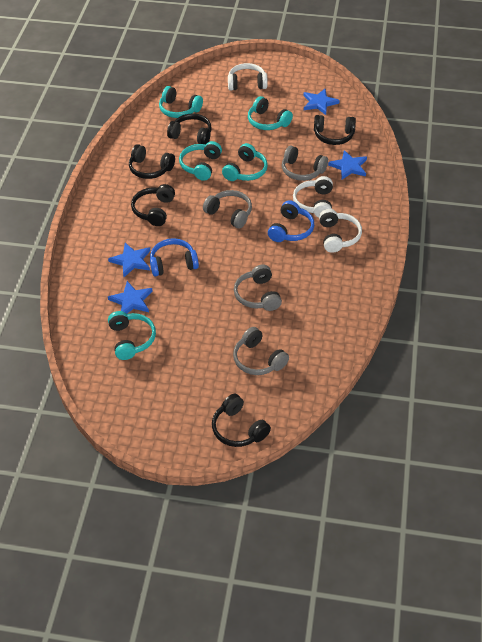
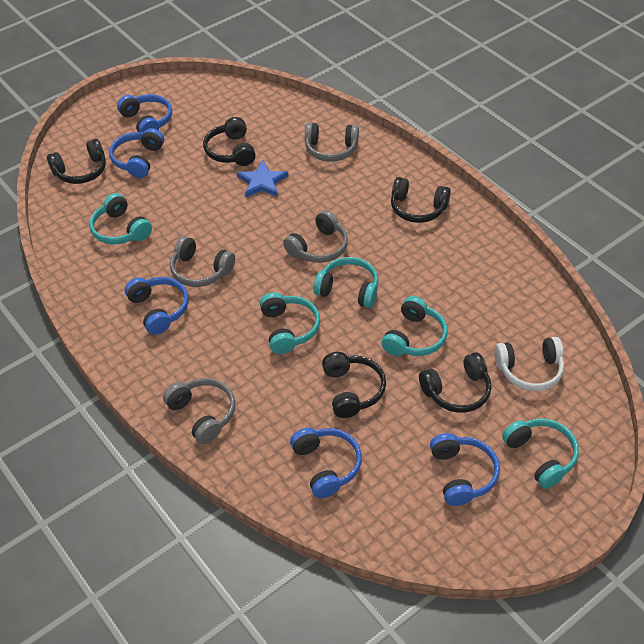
blue headphones: [150,238,199,276] [268,200,314,242] = 2 -> [109,128,164,178] [117,94,172,133] [125,277,189,335] [290,428,362,498] [430,433,500,506] = 5
blue star: [108,243,150,277] [108,281,152,314] [303,89,340,115] [328,150,367,179] = 4 -> [237,160,288,197] = 1
white headphones: [228,63,268,91] [293,176,333,217] [319,209,362,253] = 3 -> [495,337,564,391] = 1

